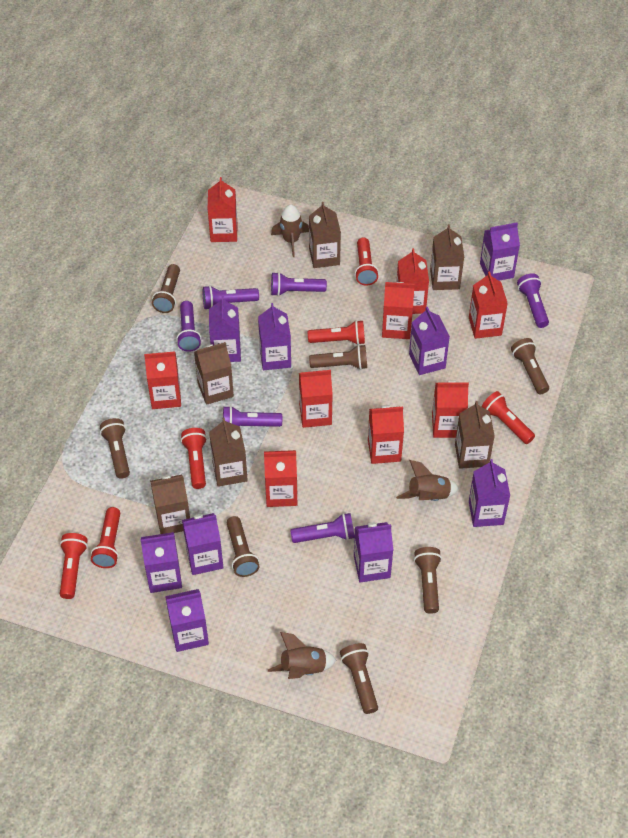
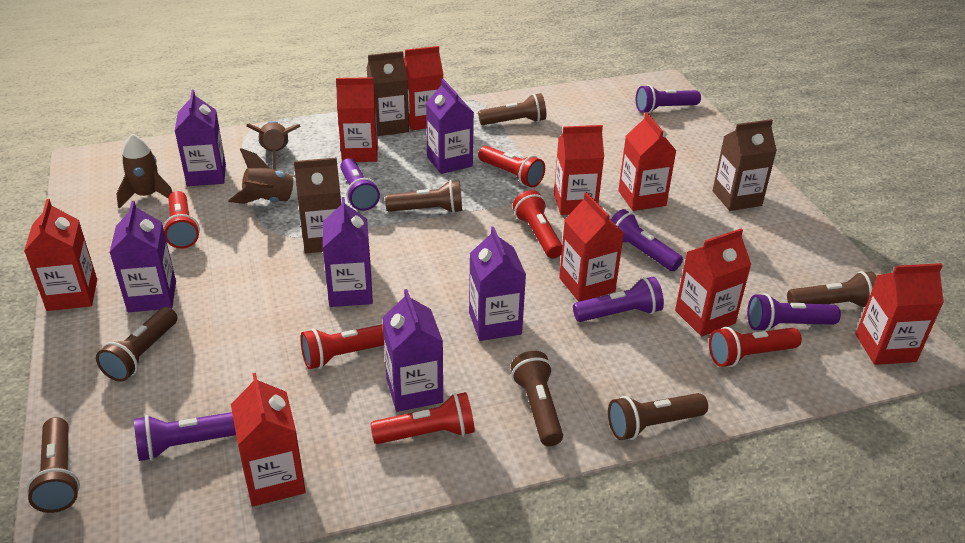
brown carton: [150,475,190,534] [194,342,234,405] [209,418,248,487] [309,202,341,268] [430,224,464,290] [455,401,495,469] = 6 -> [294,157,341,253] [367,51,409,136] [713,119,777,211] = 3
purple carton: [141,532,182,593] [165,589,209,652] [182,513,224,575] [209,296,241,362] [258,303,291,370] [354,522,393,583] [409,307,450,375] [469,459,510,527] [480,223,520,281] = 9 -> [109,201,176,312] [175,90,226,186] [323,197,373,307] [382,289,443,412] [426,79,474,174] [469,227,526,341] = 6

